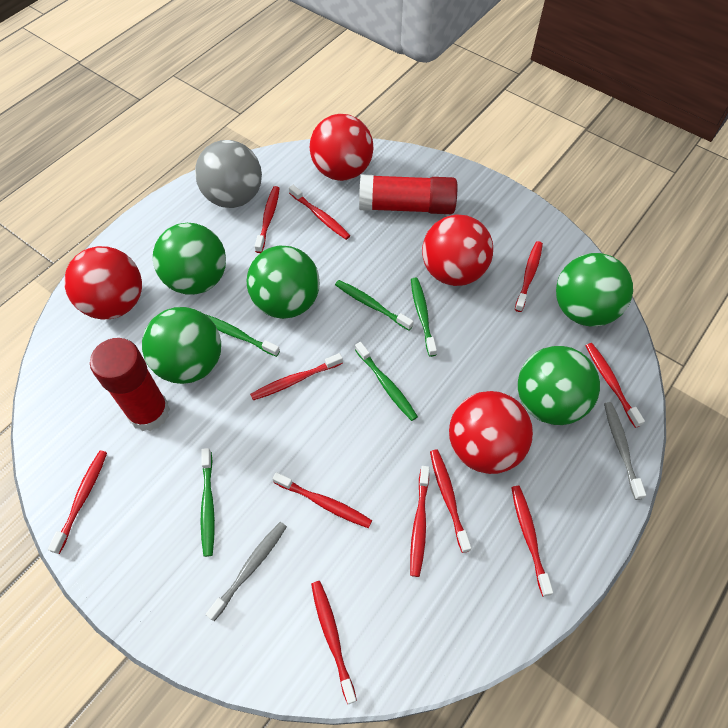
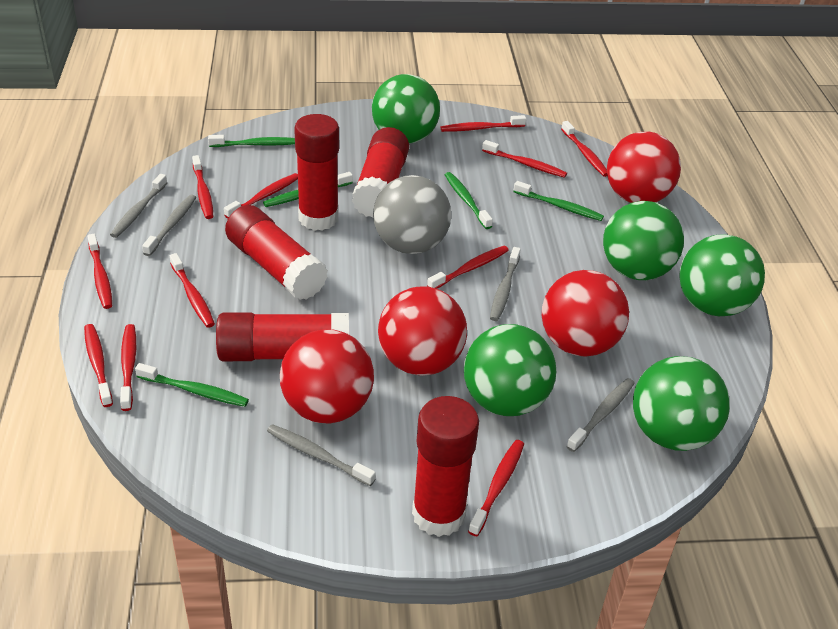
grey toothbrush: [205,522,287,621] [604,402,646,500] = 2 -> [110,174,167,238] [142,194,197,256] [267,424,376,486] [490,247,521,321] [566,378,635,452] = 5
red glue stick: [90,338,170,431] [359,174,457,214] = 2 -> [216,312,349,361] [225,205,328,300] [294,114,339,231] [352,127,409,218] [412,396,479,537] = 5

